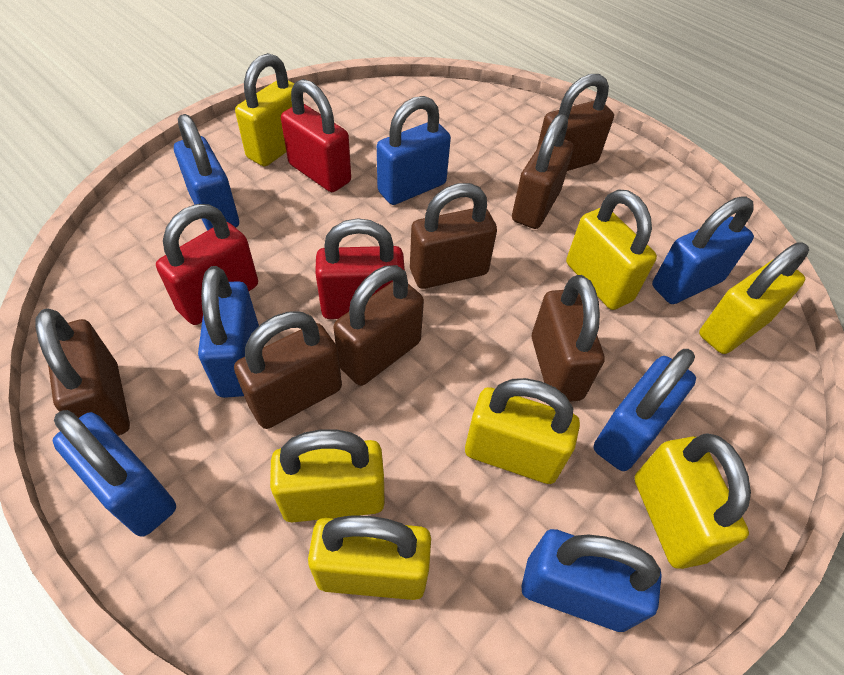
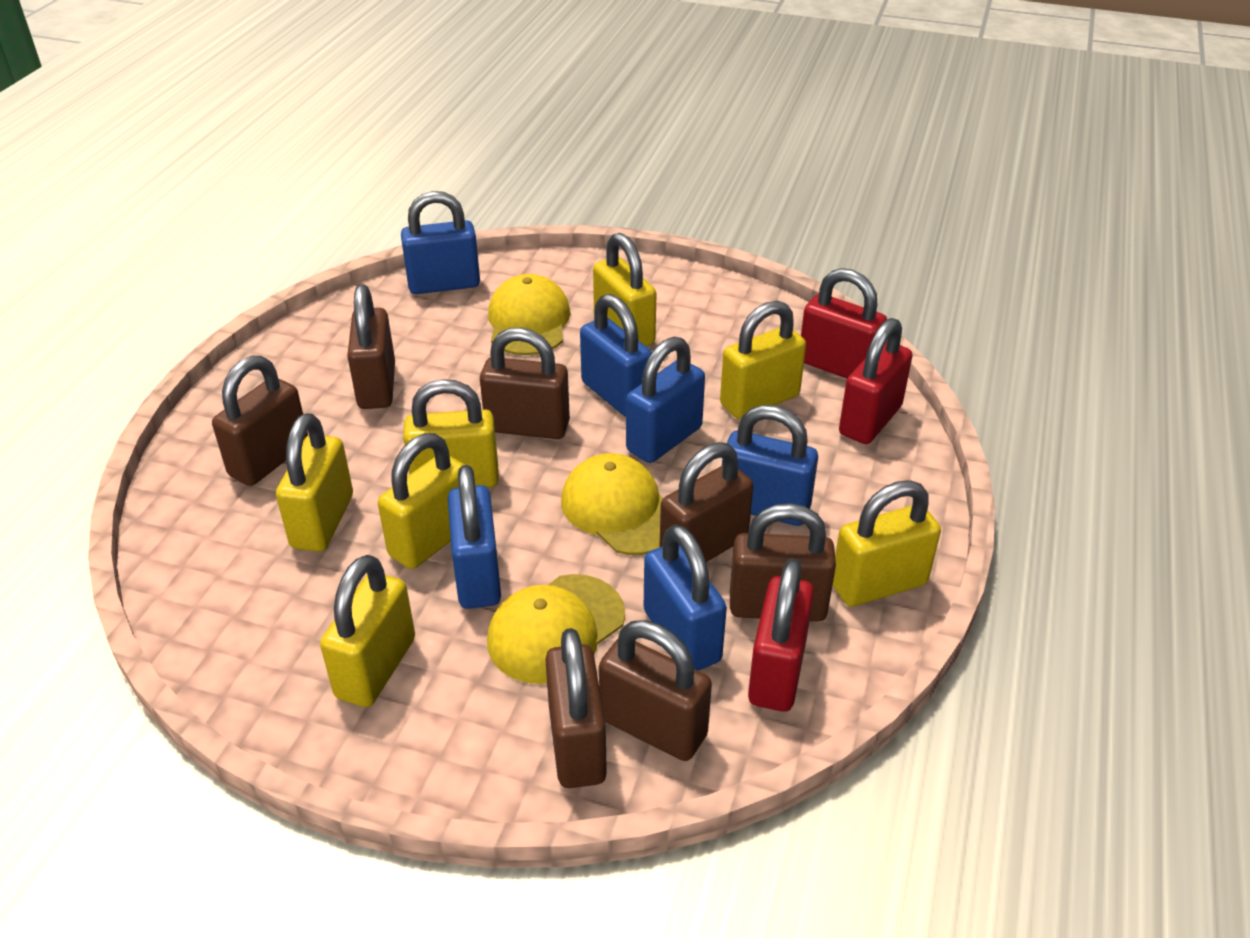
blue padlock: [53,410,176,537] [174,114,239,230] [198,266,259,398] [377,96,451,205] [522,529,662,632] [594,349,696,471] [652,196,754,304] = 7 -> [401,191,480,294] [448,465,501,609] [580,294,652,417] [626,337,705,463] [644,524,727,671] [722,405,818,526] = 6
yellow cap: none = 0 -> [487,574,625,684] [488,274,571,355] [561,453,663,555] = 3

